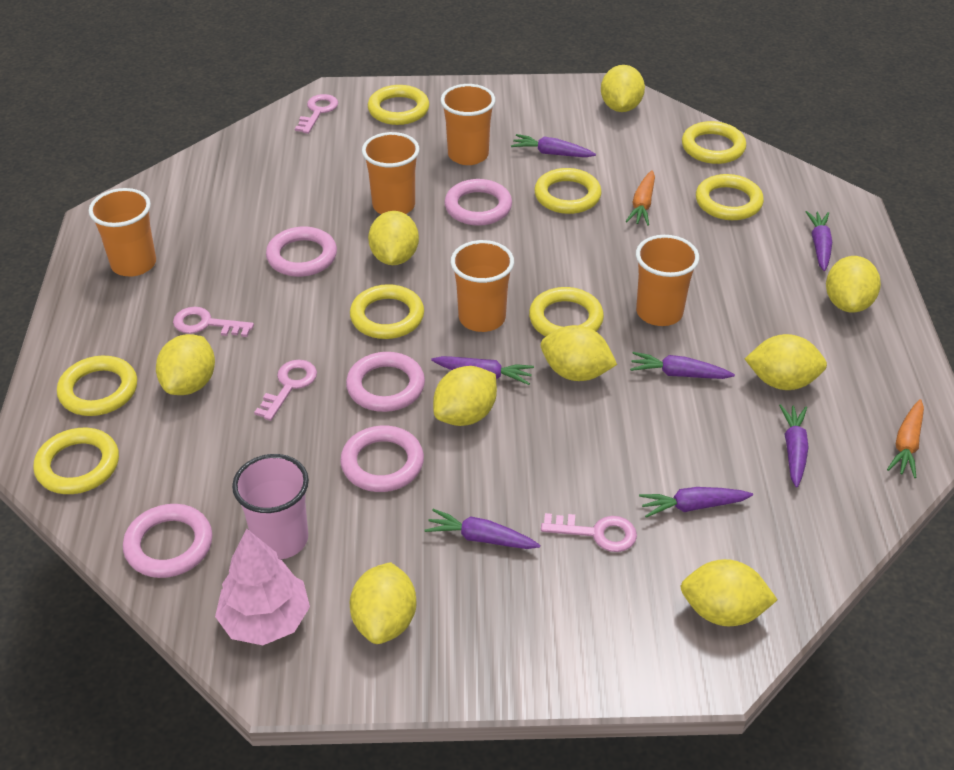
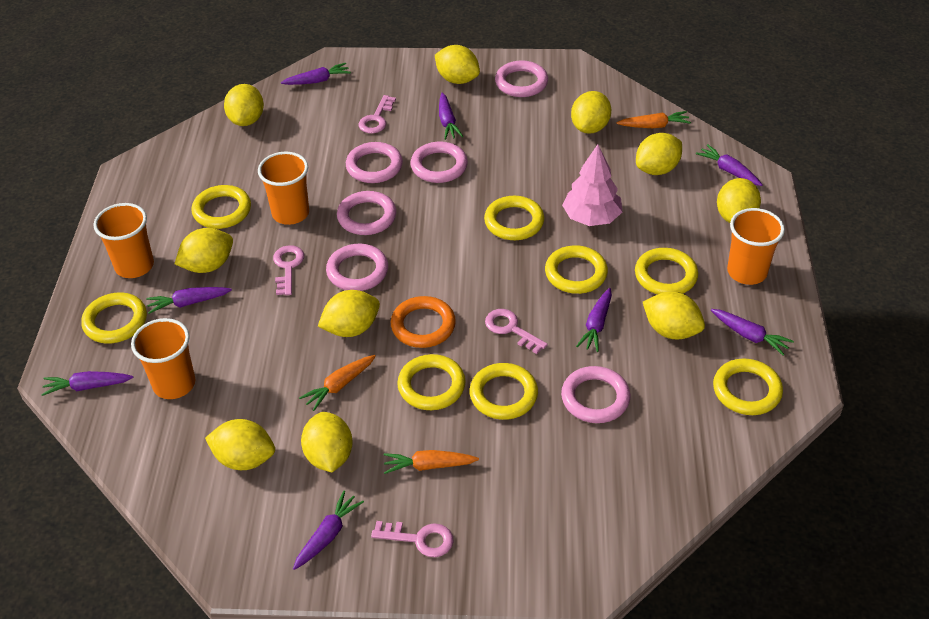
orange carrot: [626,170,655,226] [887,399,924,478] = 2 -> [299,355,376,411] [384,450,479,474] [616,111,691,128] = 3
orange cup: [89,188,156,277] [362,132,419,214] [441,84,495,165] [451,240,514,332] [636,235,699,326] = 5 -> [93,203,154,278] [131,318,195,399] [258,152,309,225] [727,208,785,285] = 4
orange ring: none = 0 -> [391,296,456,348] = 1
pink cup: [232,454,309,560] = 1 -> none = 0
pink ring: [123,504,212,578] [266,226,337,277] [340,426,424,492] [346,352,425,412] [444,179,512,226] = 5 -> [326,244,388,291] [337,191,396,235] [346,142,403,183] [411,142,468,183] [495,61,548,97] [561,366,631,423] = 6
purple carrot: [425,509,540,549] [431,356,534,385] [511,134,596,157] [630,352,735,379] [639,487,753,518] [779,404,809,488] [806,211,832,271] = 7 -> [41,371,133,396] [146,287,232,314] [281,63,351,85] [293,491,364,570] [439,93,463,140] [576,288,612,352] [696,144,763,186] [711,309,794,356] = 8
yellow lemon: [156,334,215,395] [350,562,417,644] [368,211,419,265] [433,366,497,426] [541,325,617,381] [601,65,645,112] [681,559,777,626] [745,334,827,390] [826,256,881,313] = 9 -> [175,228,233,273] [205,419,275,470] [224,84,264,126] [301,412,353,472] [318,290,380,337] [435,45,480,84] [571,91,611,134] [636,133,682,175] [643,292,705,339] [717,178,761,223] = 10

